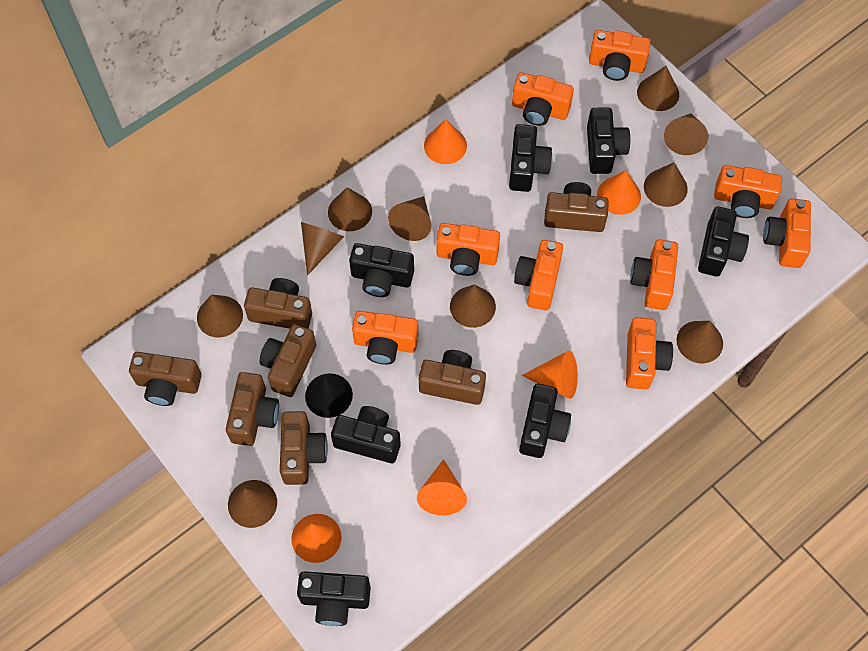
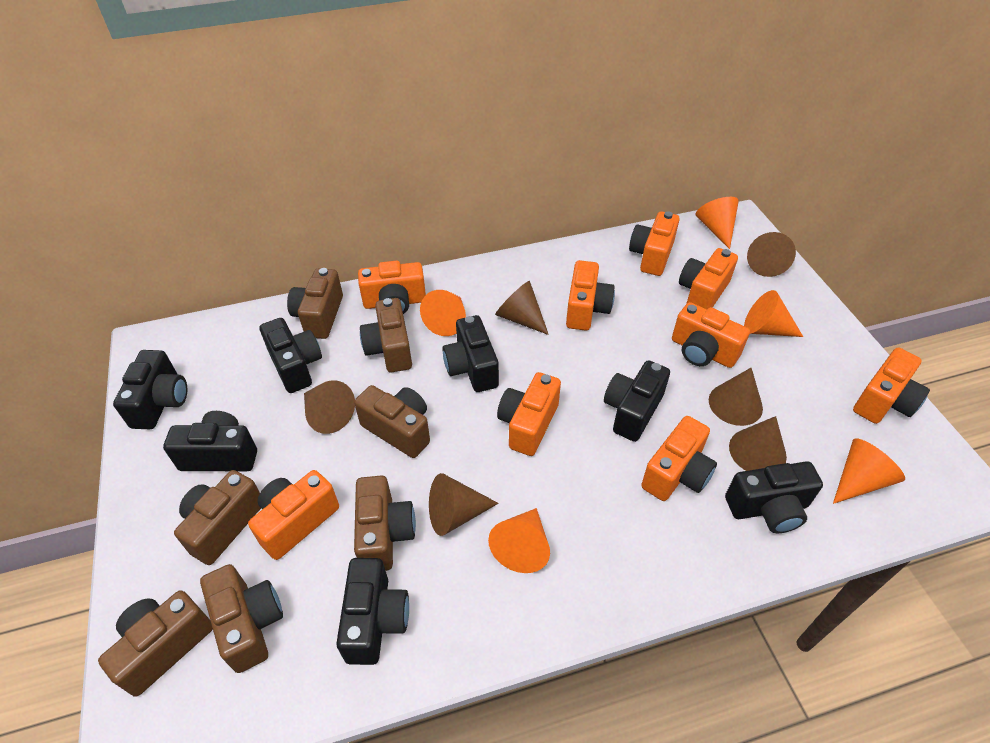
black cone: [305,373,353,418] = 1 -> none = 0
brown cone: [197,295,243,337] [228,480,277,528] [301,222,344,276] [328,187,372,232] [388,196,431,241] [450,285,496,328] [637,66,679,111] [644,162,688,207] [664,113,708,155] [676,321,723,363] = 10 -> [304,380,355,434] [429,473,499,536] [495,281,549,335] [709,368,763,426] [729,416,787,471] [747,232,796,277] = 6

